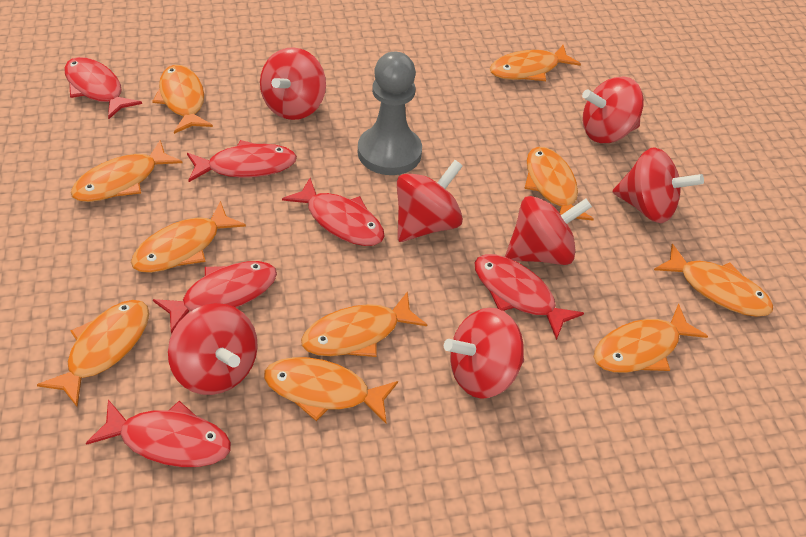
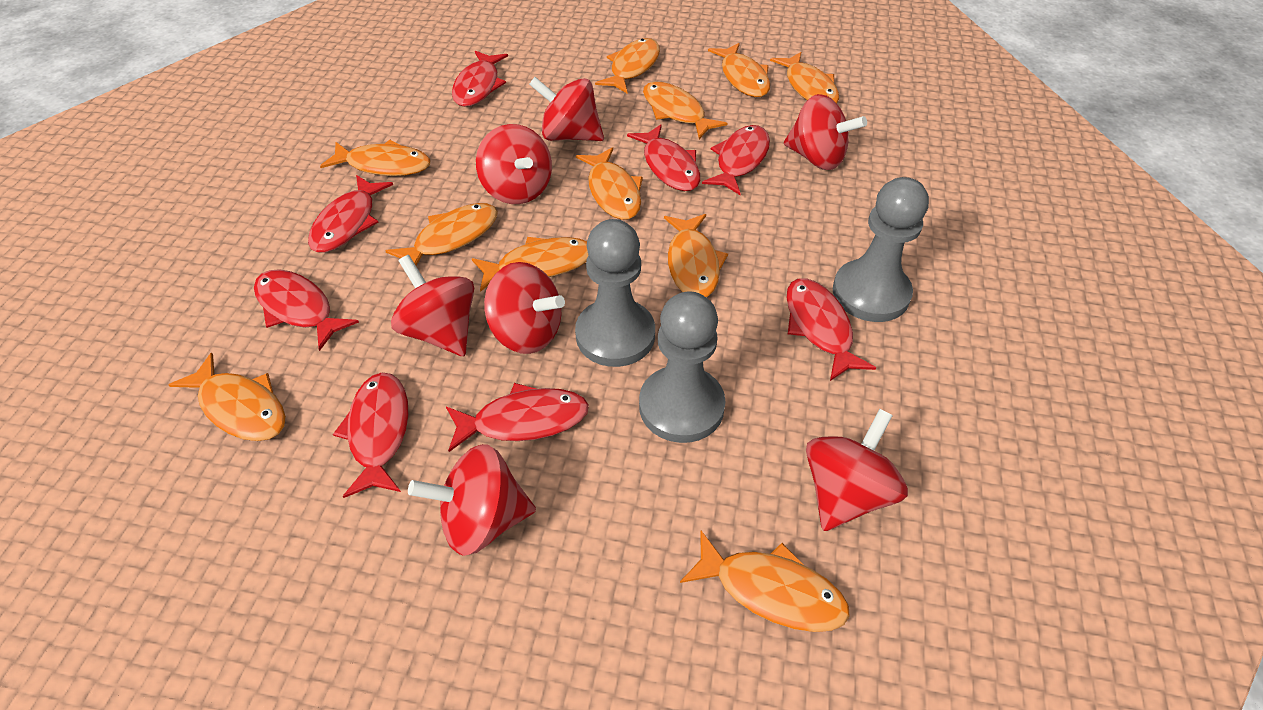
grey pawn: [358,52,422,175] = 1 -> [575,219,655,367] [639,291,726,443] [833,177,929,322] = 3
orange fish: [37,300,149,407] [71,140,182,202] [131,201,246,273] [152,65,213,134] [264,357,398,423] [301,291,427,357] [490,45,581,81] [524,147,594,221] [594,304,708,373] [654,244,773,317] = 10 -> [169,353,286,441] [320,140,430,176] [385,203,498,266] [472,237,588,292] [576,147,643,220] [595,38,660,93] [643,81,727,139] [664,214,728,297] [680,531,850,632] [708,43,770,97] [770,52,839,103] = 11
red fish: [64,57,142,119] [86,400,231,467] [153,261,277,334] [187,140,297,182] [282,178,385,246] [474,254,584,340] = 6 -> [254,269,359,351] [308,175,393,252] [333,373,408,498] [446,383,589,452] [452,51,508,107] [627,124,700,191] [702,125,770,195] [787,278,876,381] = 8

